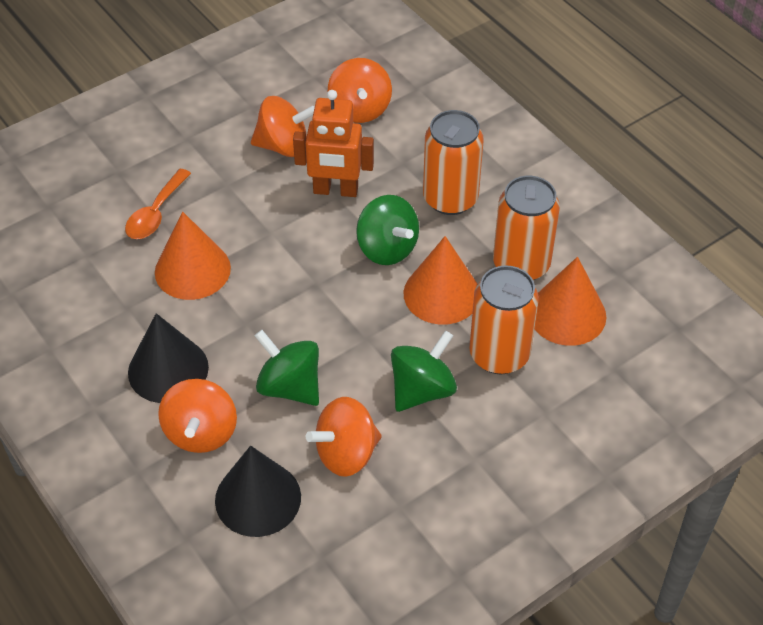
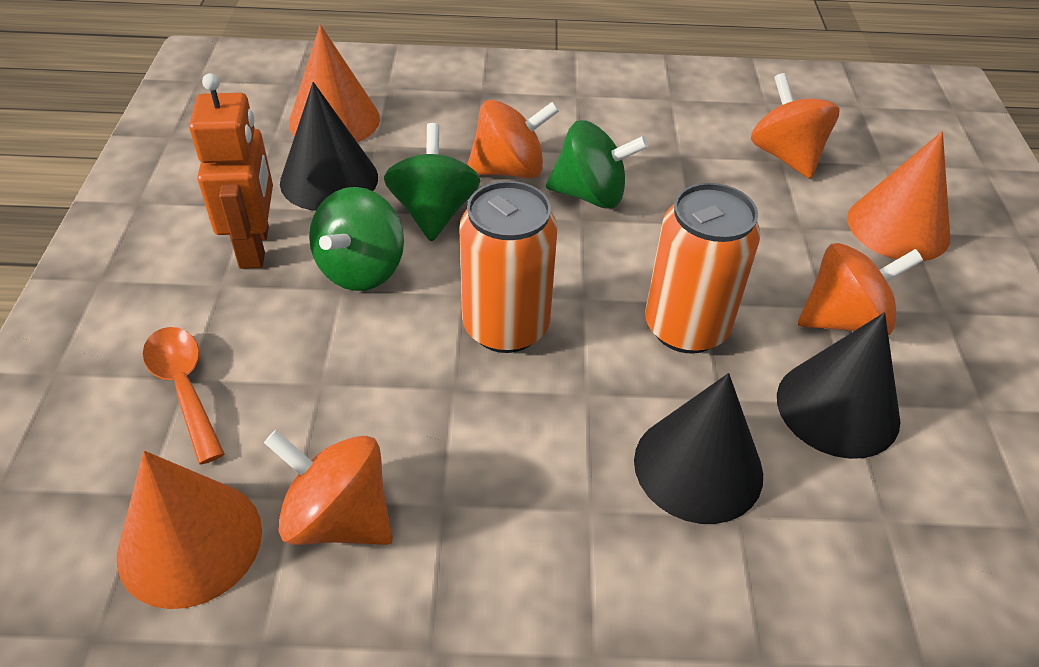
black cone: [128,313,209,403] [215,446,301,537] = 2 -> [280,82,378,211] [634,373,763,524] [777,312,900,459] = 3
orange can: [423,110,484,215] [469,266,539,374] [493,176,560,280] = 3 -> [459,181,557,353] [645,183,761,354] = 2

